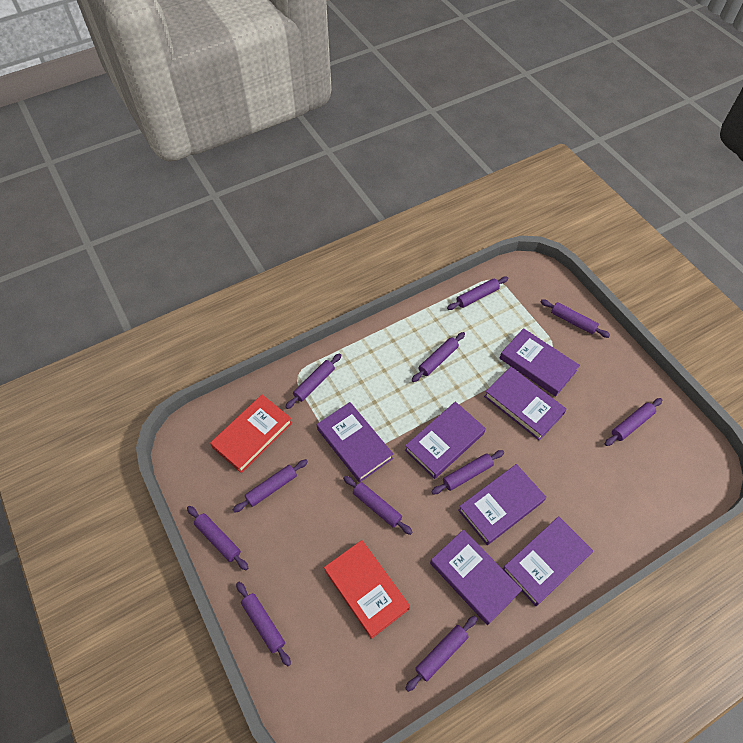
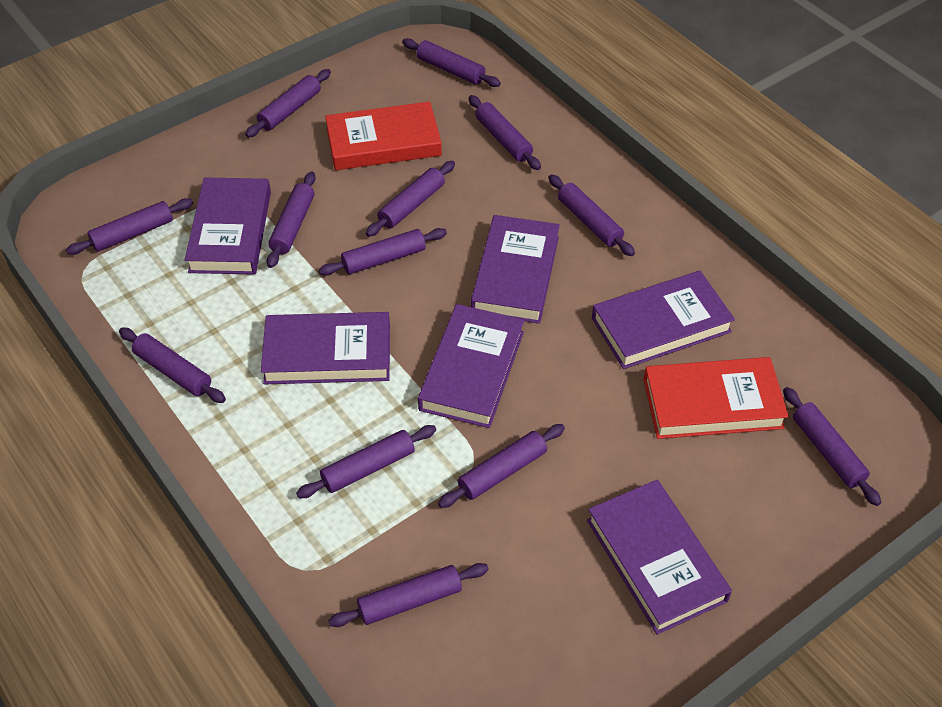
purple book: [317,402,393,483] [405,401,486,479] [430,529,522,625] [458,464,546,545] [484,367,567,441] [500,328,580,397] [503,516,593,606] = 7 -> [185,177,271,275] [261,312,390,384] [418,304,524,428] [471,215,560,324] [587,480,732,635] [592,271,735,369] = 6
purple rolling pin: [187,506,248,570] [233,459,308,513] [236,582,291,666] [285,353,342,409] [343,476,412,535] [405,616,477,692] [412,332,465,382] [431,450,504,494] [447,277,508,310] [540,299,610,338] [605,398,662,446] = 11 -> [66,198,193,255] [119,328,226,403] [245,69,331,137] [267,172,316,268] [296,425,436,498] [318,228,447,276] [328,563,489,627] [366,161,455,237] [402,38,501,87] [438,424,565,508] [469,95,541,170] [548,174,635,256] [783,387,881,506] = 13

